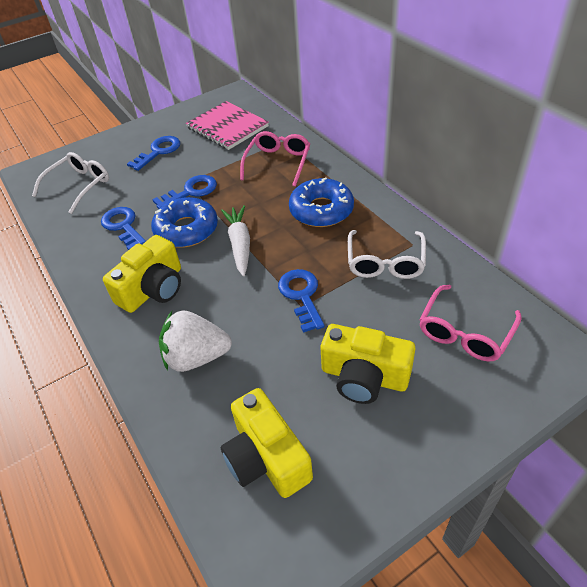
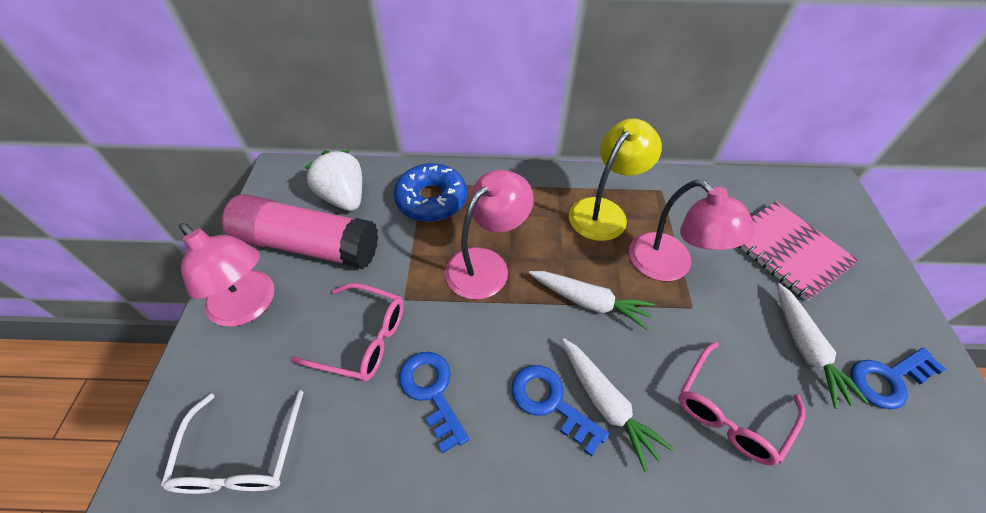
blue donut: [151,197,218,248] [289,177,354,227] = 2 -> [394,163,467,222] = 1
blue key: [101,207,146,250] [127,136,180,171] [152,175,217,209] [278,269,325,333] = 4 -> [399,352,469,453] [511,365,609,456] [850,347,947,409] = 3
pink glue stick: none = 0 -> [222,194,378,269] = 1
pink lamp: none = 0 -> [179,223,274,327] [445,170,534,300] [629,180,756,281] = 3
white carrot: [221,205,250,276] = 1 -> [529,271,655,330] [562,338,674,472] [777,283,869,409] = 3
white glasses: [32,152,109,214] [348,230,426,279] = 2 -> [161,390,304,494] = 1
yellow camera: [103,235,181,313] [221,388,313,498] [321,324,416,404] = 3 -> none = 0
yellow lamp: none = 0 -> [569,118,662,241] = 1

